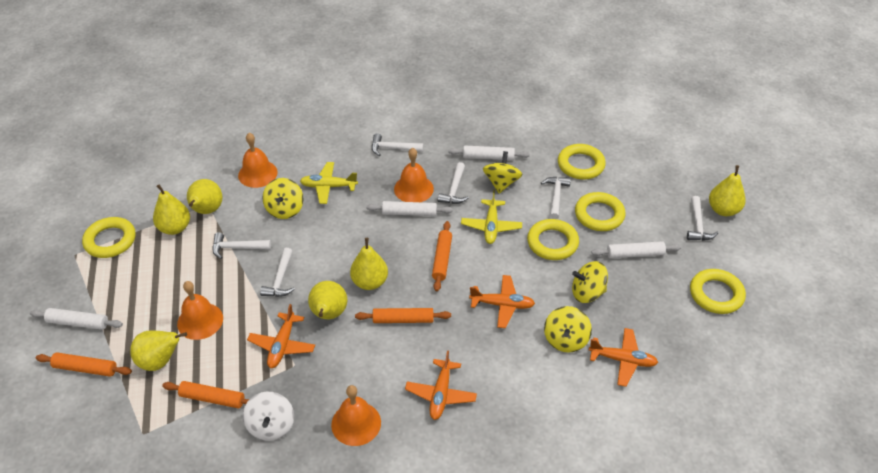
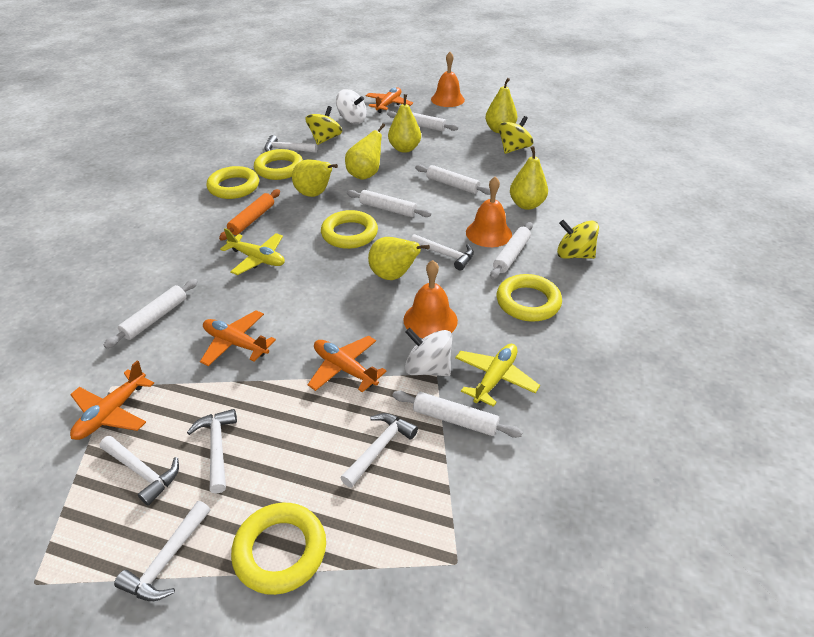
orange bell: [177,281,223,340] [238,133,278,188] [331,385,381,446] [394,148,434,202] = 4 -> [403,260,458,338] [431,52,465,107] [466,176,512,247] = 3
orange rolling pin: [36,353,132,377] [162,381,250,409] [355,308,451,323] [432,221,452,291] = 4 -> [219,189,280,241] = 1
white rolling pin: [30,308,123,330] [366,201,453,216] [448,146,530,160] [591,241,681,258] = 4 -> [103,279,198,349] [347,190,431,217] [387,111,458,131] [392,391,523,438] [415,165,490,195] [490,222,533,279] = 6
white spinning top: [243,392,294,441] = 1 -> [336,89,367,124] [405,328,452,376] = 2
yellow spinning top: [262,178,304,219] [483,151,523,194] [544,306,592,353] [572,261,608,303] = 4 -> [305,106,342,145] [498,116,533,154] [557,220,599,259] = 3

